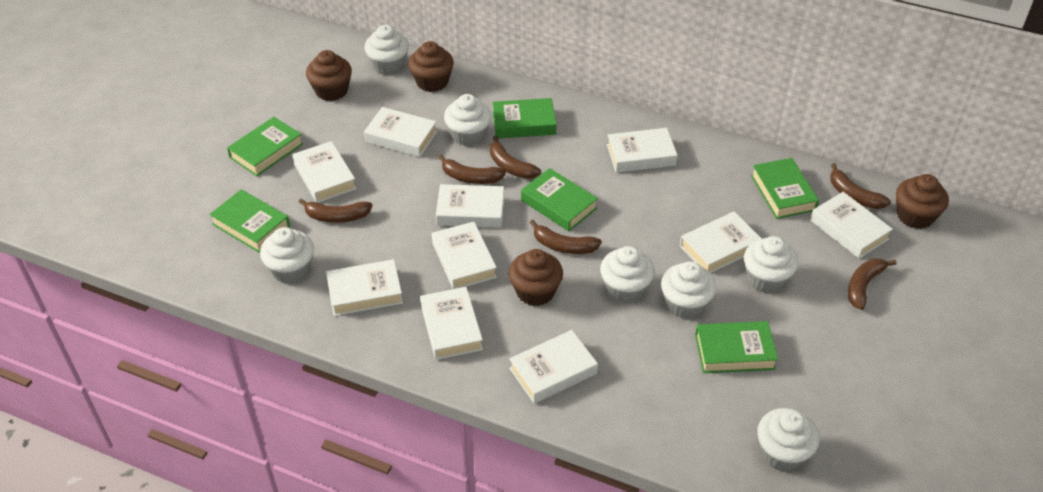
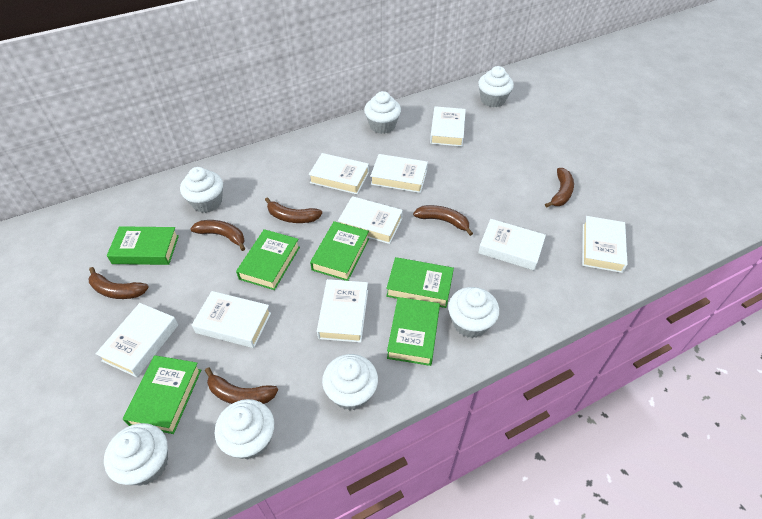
brown cupcake: [306,50,352,101] [408,41,454,92] [509,249,563,306] [896,174,949,229] = 4 -> none = 0
white book: [292,141,357,203] [326,259,403,316] [364,107,437,157] [420,287,483,360] [432,221,497,289] [436,184,504,228] [509,330,598,404] [607,128,678,173] [680,212,762,273] [810,192,893,259] = 10 -> [96,303,178,377] [192,291,271,348] [309,153,369,194] [317,279,368,343] [338,196,403,244] [371,154,428,193] [430,106,466,147] [478,219,546,270] [582,216,628,273] = 9

